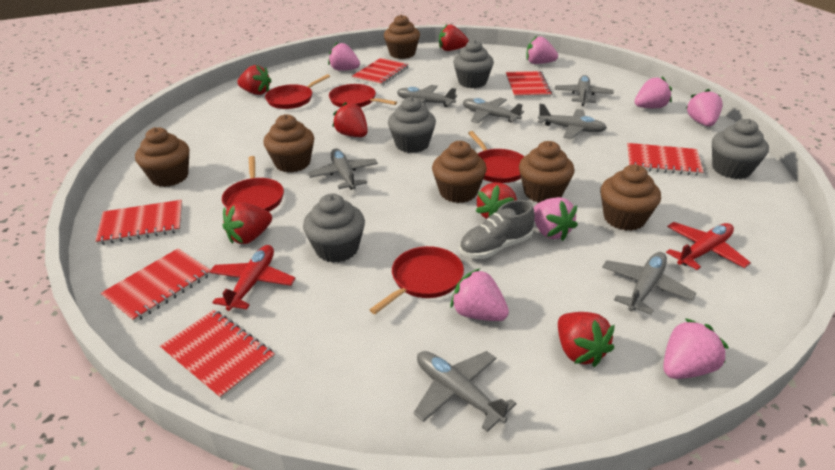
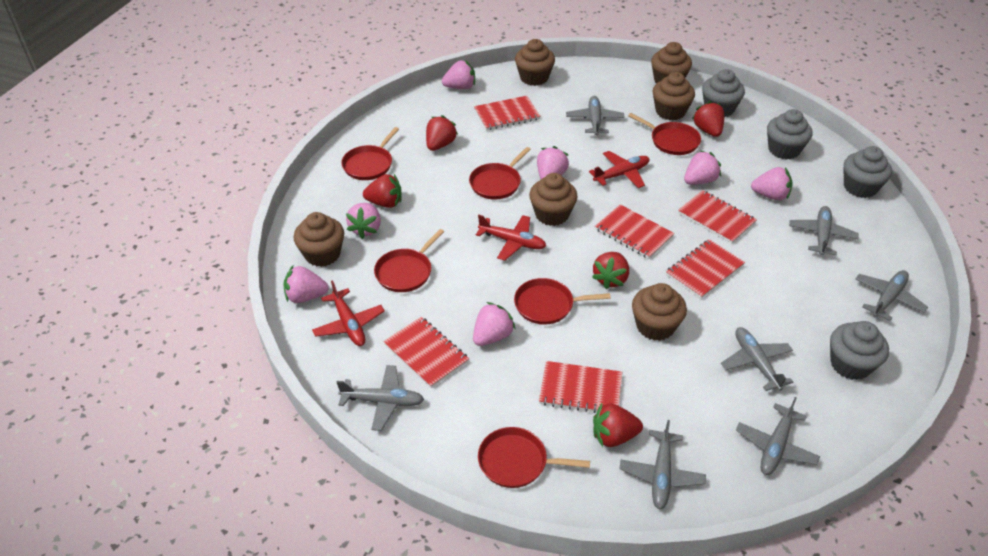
grey shoe: [459,200,535,259] = 1 -> none = 0
red pan: [222,156,284,212] [265,74,330,109] [329,84,397,107] [369,246,464,314] [468,131,524,183] = 5 -> [341,127,399,180] [374,229,444,292] [469,147,531,199] [478,427,590,488] [514,278,611,325] [628,113,701,155] = 6
red plane: [210,245,296,311] [666,222,751,270] = 2 -> [312,280,385,346] [476,215,546,261] [589,151,650,188] = 3
red strawberry: [223,202,272,244] [237,65,271,95] [332,102,368,137] [439,24,469,51] [476,182,517,219] [558,312,615,367] = 6 -> [363,174,402,208] [426,115,458,151] [592,252,629,289] [593,403,643,447] [692,101,724,137] = 5

